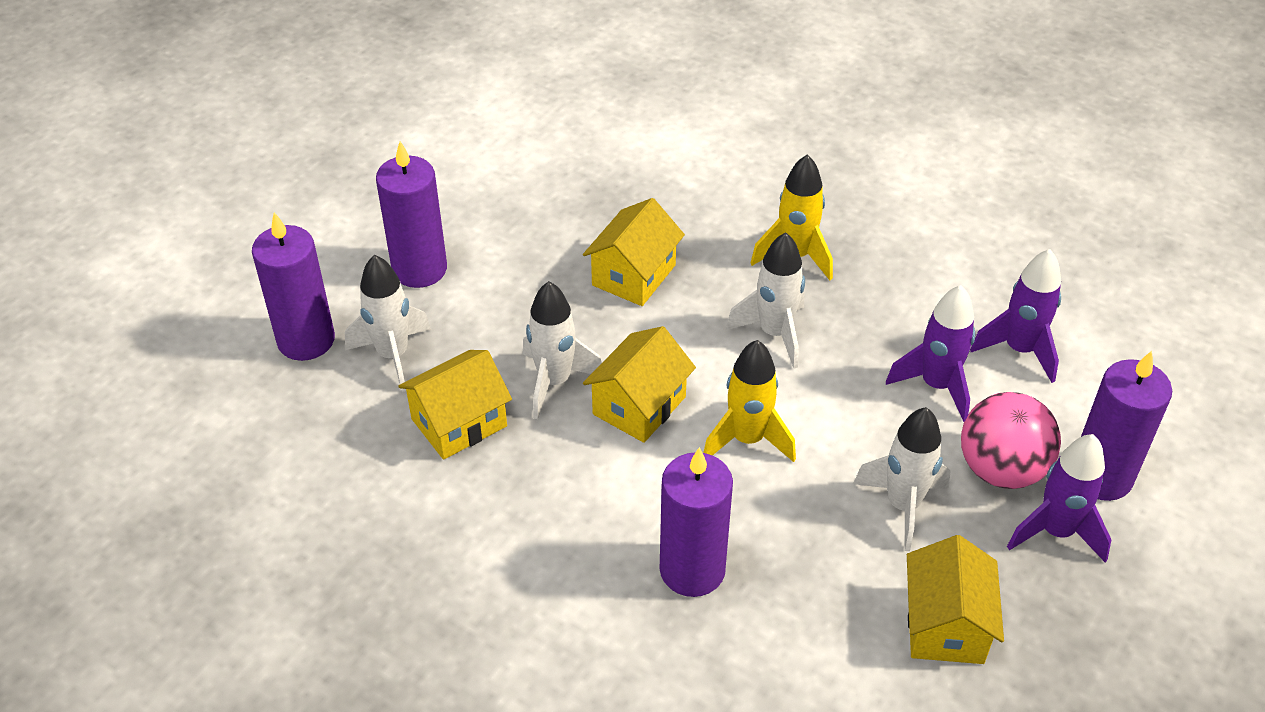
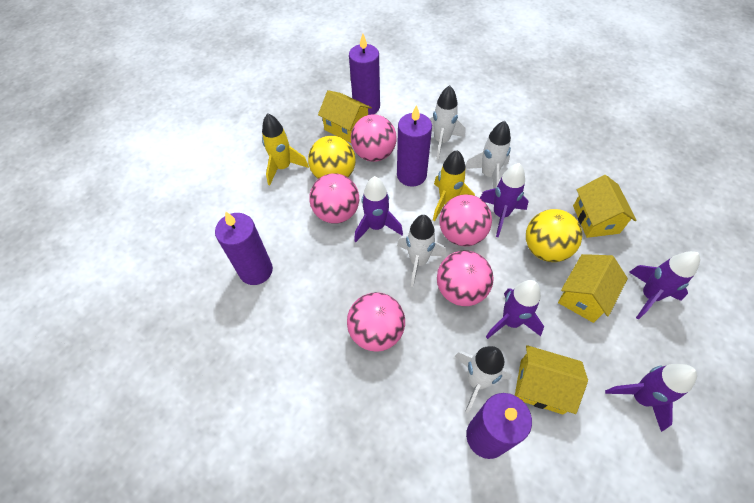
pink ball: [961,392,1061,489] = 1 -> [309,173,359,224] [347,292,405,352] [351,114,397,162] [437,251,494,306] [439,194,492,246] = 5
purple rocket: [886,285,975,422] [970,249,1061,383] [1007,434,1111,563] = 3 -> [354,176,403,242] [480,163,529,237] [486,280,544,339] [605,364,697,432] [629,251,700,319] = 5
yellow ball: none = 0 -> [308,136,356,179] [526,209,582,262] = 2

